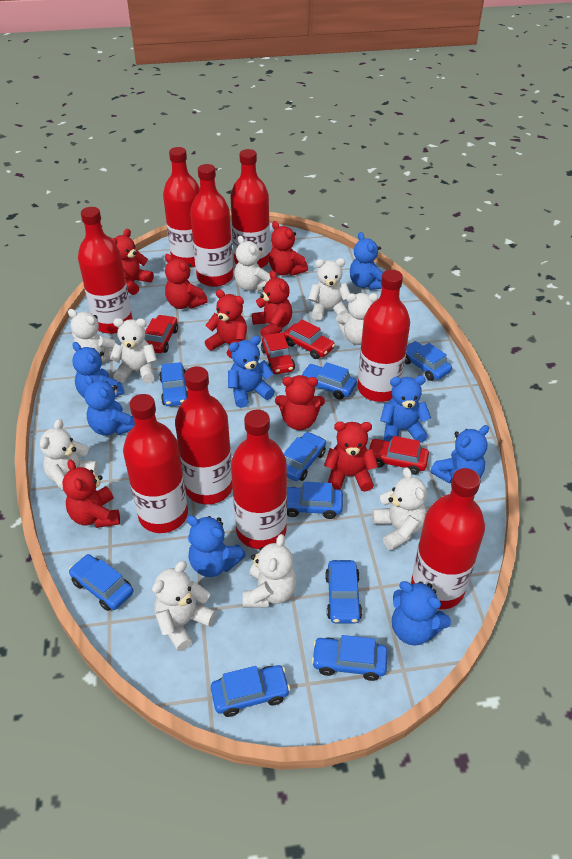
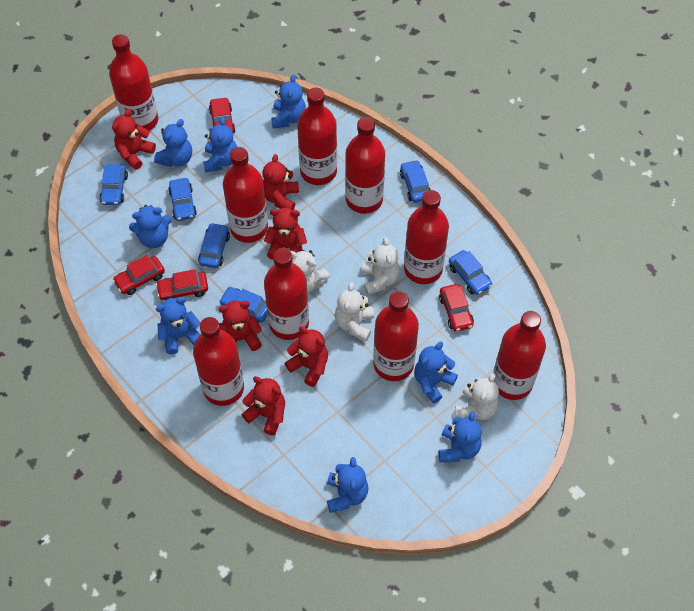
blue car: [69,554,133,611] [159,362,188,406] [211,665,290,717] [283,432,326,481] [287,482,343,519] [300,362,357,400] [311,635,387,681] [325,560,362,623] [405,341,452,381] = 9 -> [99,164,128,205] [168,178,197,221] [198,223,230,268] [219,287,267,323] [400,160,431,203] [449,250,492,295] = 6
red teddy bear: [62,459,120,528] [112,229,154,295] [165,254,208,309] [205,289,247,358] [252,270,292,337] [269,221,308,276] [275,375,325,430] [324,422,378,492] = 8 -> [112,109,156,170] [219,301,262,351] [241,376,285,436] [262,154,299,210] [264,208,307,260] [285,326,328,387] = 6
white teddy bear: [40,419,98,491] [68,309,116,362] [110,318,157,383] [152,561,216,651] [234,236,271,292] [243,534,297,607] [308,258,350,321] [336,293,378,345] [372,467,427,551] = 9 -> [291,250,330,293] [335,282,374,341] [362,237,400,295] [454,373,499,420] = 4

